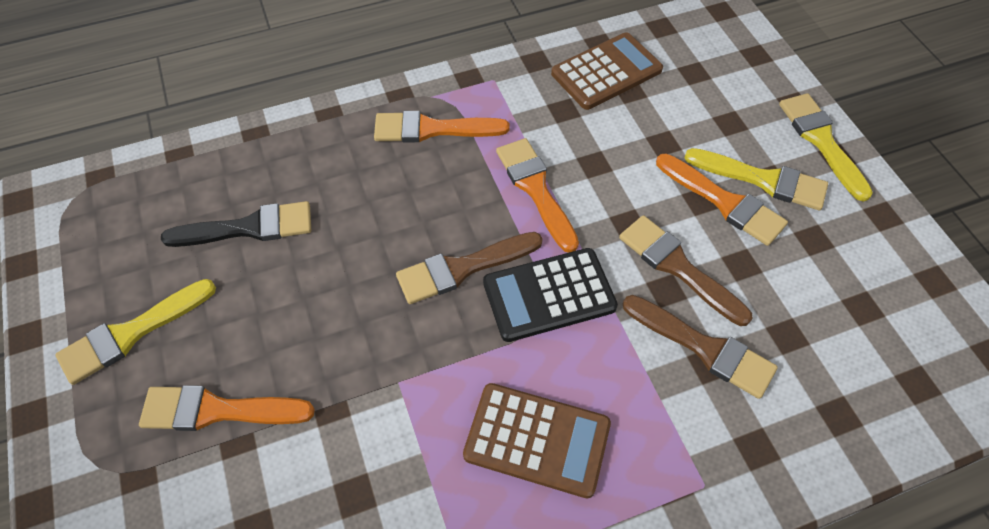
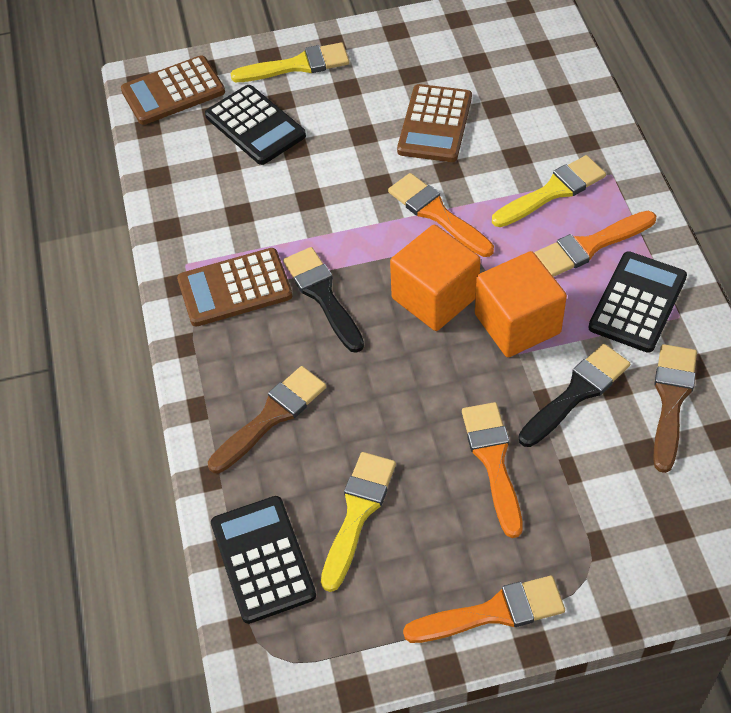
black brush: [161,201,311,247] = 1 -> [283,247,364,353] [518,344,630,447] = 2
black calculator: [483,248,618,342] = 1 -> [205,85,306,165] [211,496,316,624] [588,251,687,353] = 3
brown brush: [396,232,543,304] [619,215,752,326] [623,295,778,399] = 3 -> [208,366,326,473] [653,344,697,473] = 2
brown calculator: [463,383,611,498] [551,32,663,110] = 2 -> [121,55,225,125] [177,248,292,327] [397,84,472,162] = 3
orange cube: none = 0 -> [390,225,481,331] [475,251,567,357] = 2

